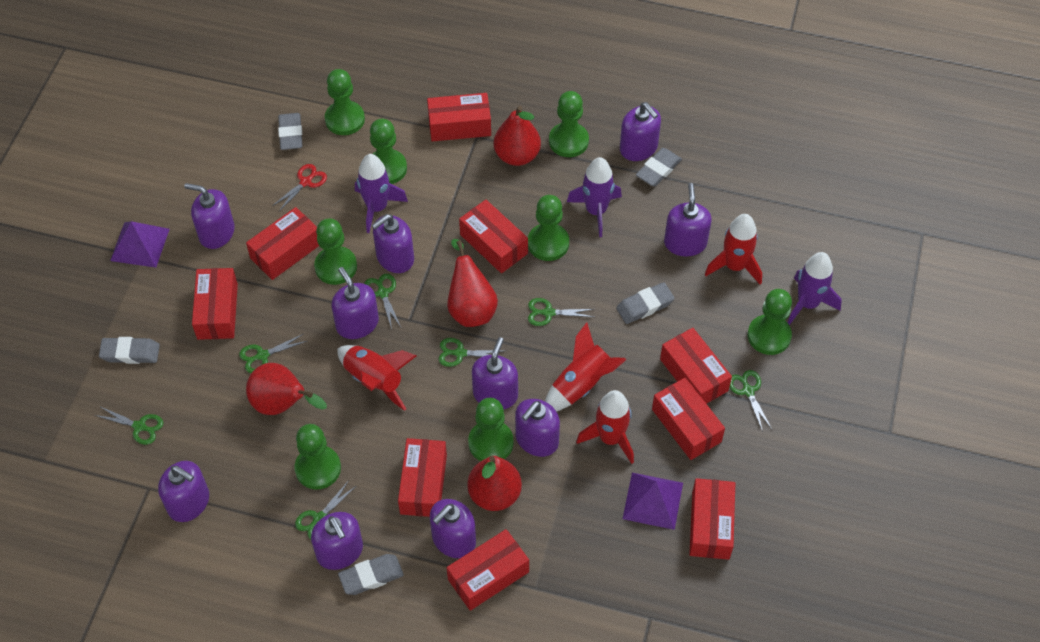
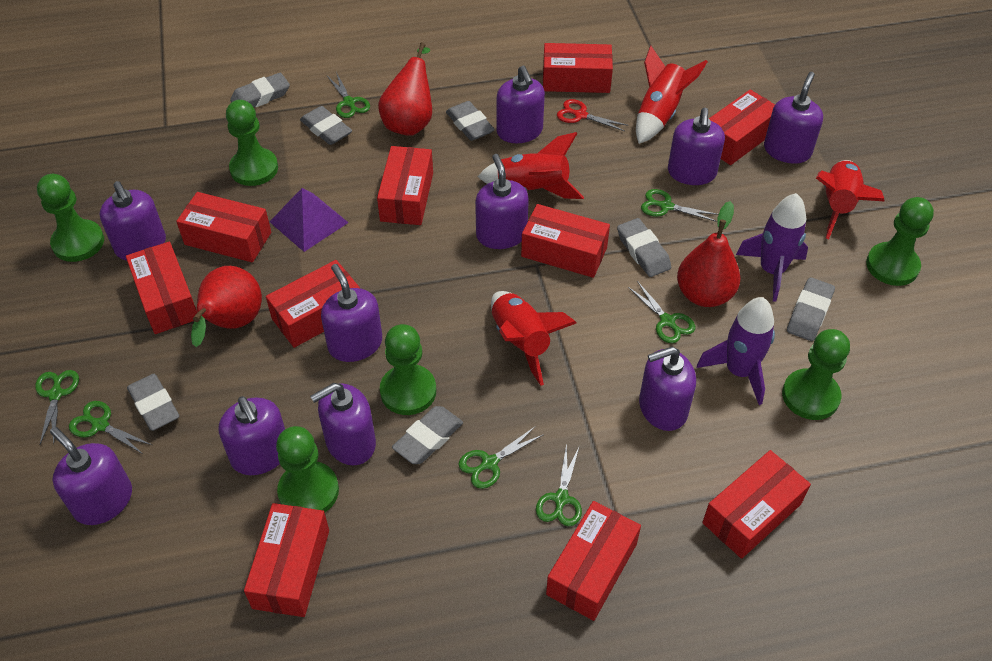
green pawn: [295,424,341,490] [314,218,357,285] [325,69,365,135] [370,119,407,184] [468,398,514,461] [528,195,569,261] [549,91,589,157] [747,289,792,355] = 8 -> [37,174,104,262] [226,100,278,186] [276,426,339,512] [380,324,436,415] [782,329,850,420] [866,197,934,286] = 6
grey eraser: [99,337,160,364] [278,113,302,150] [338,554,404,595] [616,282,674,324] [636,148,682,186] = 5 -> [127,374,179,431] [230,73,290,107] [300,106,352,145] [392,406,463,464] [446,101,495,141] [617,218,671,277] [787,277,835,341] = 7
purple pyramid: [110,221,170,268] [623,473,683,530] = 2 -> [270,188,349,252] = 1
purple rocket: [355,154,408,233] [567,157,622,237] [788,252,842,325] = 3 -> [697,297,775,405] [736,193,808,302] = 2
red box: [192,268,238,340] [246,207,319,280] [398,438,447,517] [427,93,491,141] [447,529,529,611] [459,200,528,273] [652,377,725,460] [660,328,732,404] [689,478,735,560] = 9 -> [126,241,197,334] [176,192,271,262] [244,503,329,617] [266,260,360,348] [377,146,433,225] [521,204,610,278] [543,43,613,93] [546,501,641,621] [702,450,811,559] [709,90,775,165] = 10
red pear: [246,363,327,415] [447,239,498,327] [467,456,522,511] [494,106,541,166] = 4 -> [191,266,262,347] [378,43,432,136] [677,201,740,307] = 3

